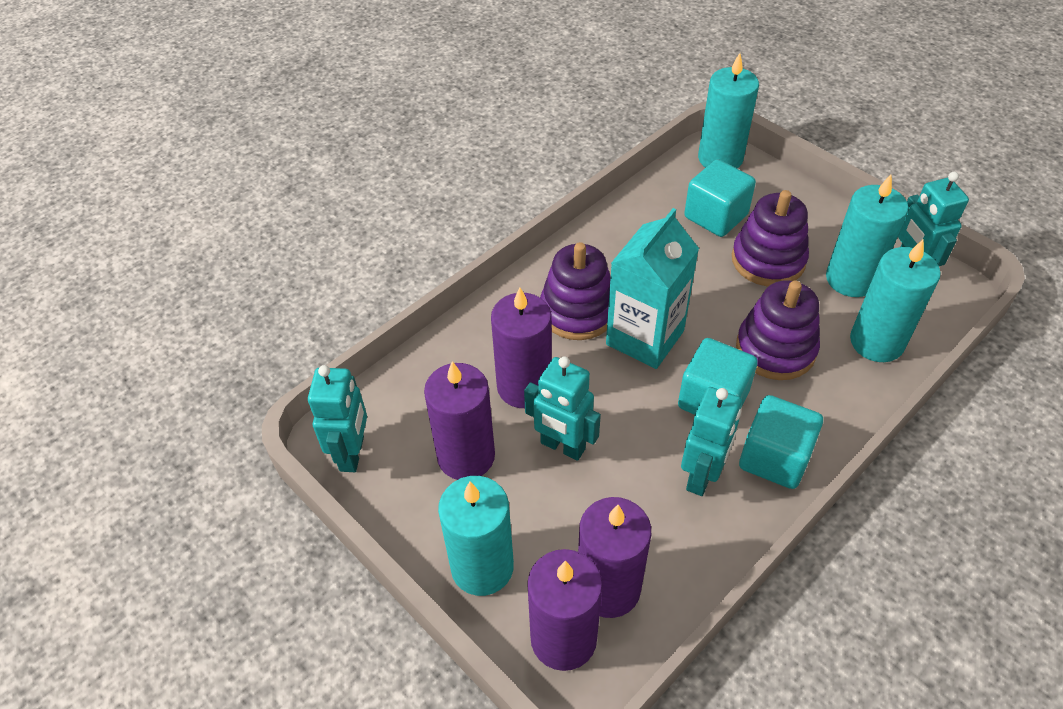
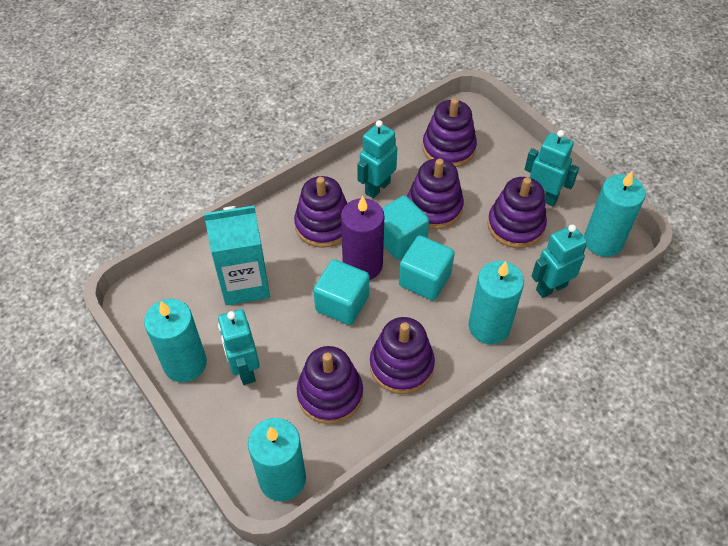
purple candle: [424,361,495,480] [491,288,552,408] [527,549,603,671] [578,497,651,618] = 4 -> [341,196,384,280] = 1
purple stacking toy: [540,242,611,340] [732,190,809,286] [736,280,820,380] = 3 -> [294,176,347,248] [297,346,363,424] [370,317,435,394] [407,158,464,229] [422,98,477,167] [487,177,547,248] = 6

